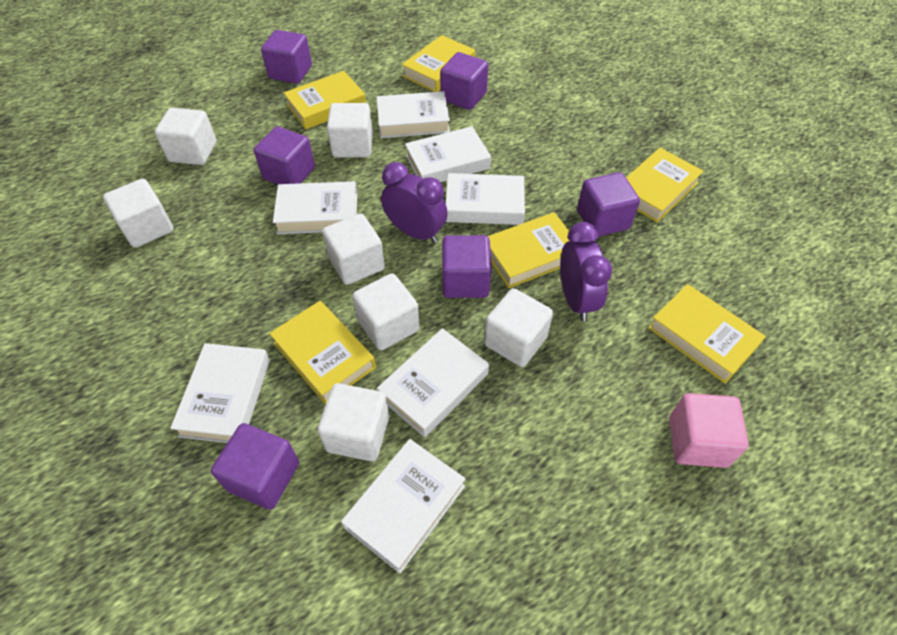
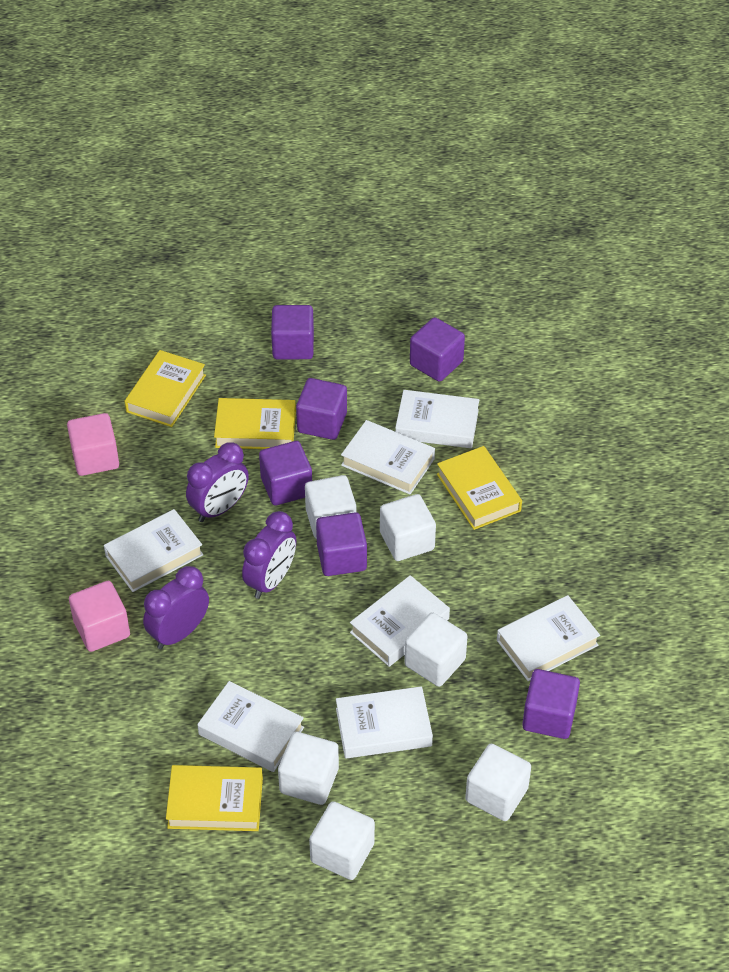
pink cube: [669,393,749,468] = 1 -> [67,413,119,476] [69,581,130,652] = 2
purple clock: [381,162,448,243] [560,222,612,322] = 2 -> [143,566,209,649] [186,442,249,522] [242,511,296,599] = 3
white cube: [103,178,174,248] [155,108,216,165] [317,383,389,461] [322,214,385,285] [327,103,373,158] [352,273,420,351] [484,288,553,367] = 7 -> [278,732,339,805] [305,475,356,539] [309,801,375,880] [380,494,436,561] [404,612,467,687] [465,744,531,821] = 6
yellow book: [269,301,376,404] [284,71,366,129] [402,35,475,92] [488,212,570,288] [626,148,703,223] [648,284,766,384] = 6 -> [124,350,206,427] [166,765,263,831] [214,398,296,449] [437,446,522,530] = 4

